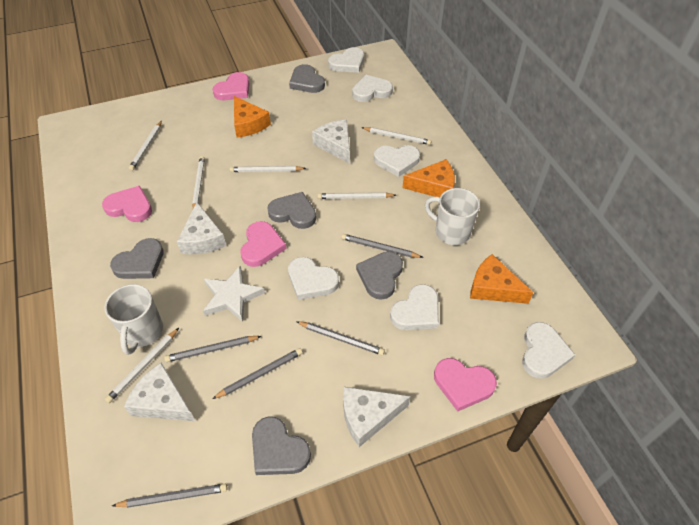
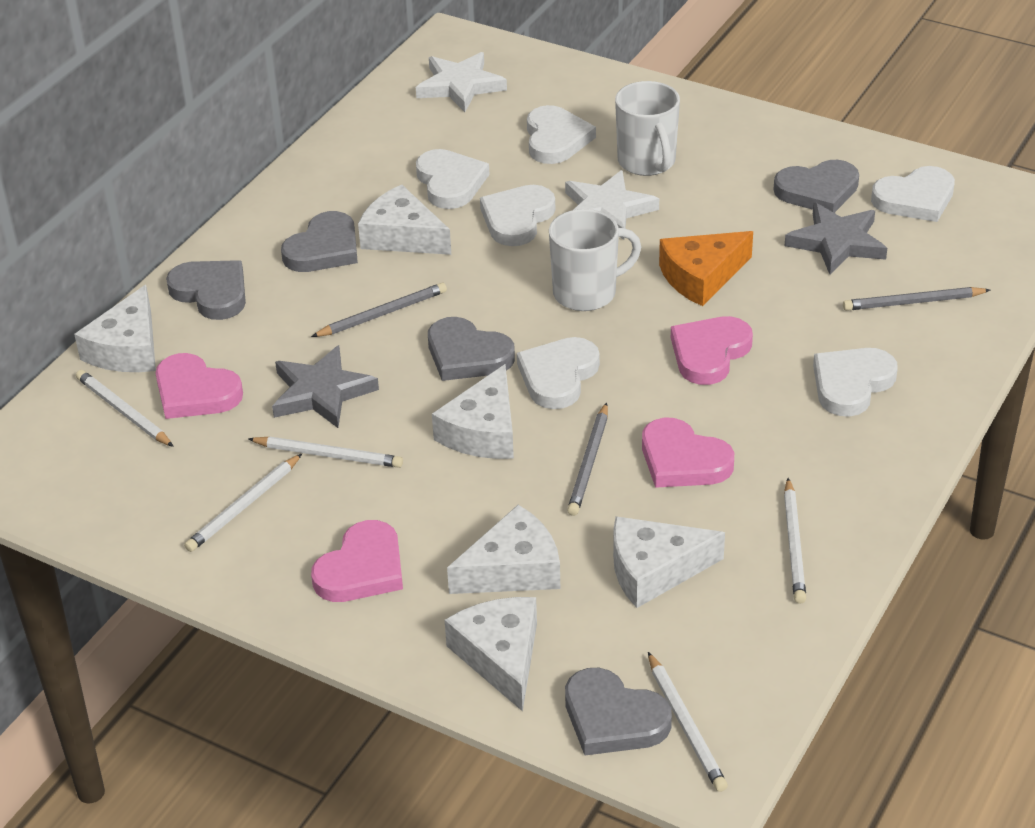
grey pencil: [112,484,227,508] [164,336,261,362] [212,348,302,399] [296,321,385,355] [341,234,423,258] = 5 -> [311,283,447,337] [567,402,608,516] [843,287,990,311] = 3
grey star: none = 0 -> [272,345,379,428] [785,203,887,274] = 2
orange cheese: [234,96,271,138] [403,159,455,197] [470,254,534,304] = 3 -> [659,231,753,306] = 1
white cheese: [124,363,196,421] [177,202,226,254] [312,120,350,164] [343,387,411,447] = 4 -> [74,285,156,372] [358,185,451,255] [432,364,514,459] [445,597,537,712] [447,505,560,594] [613,516,725,608] = 6
white pencil: [105,328,179,403] [129,121,162,171] [192,156,205,208] [230,166,306,172] [317,192,396,199] [362,127,432,145] = 6 -> [76,370,174,447] [184,454,302,552] [248,437,403,468] [648,652,728,792] [784,478,806,604] = 5
white star: [203,266,265,322] = 1 -> [416,52,507,112] [565,170,659,240] = 2

